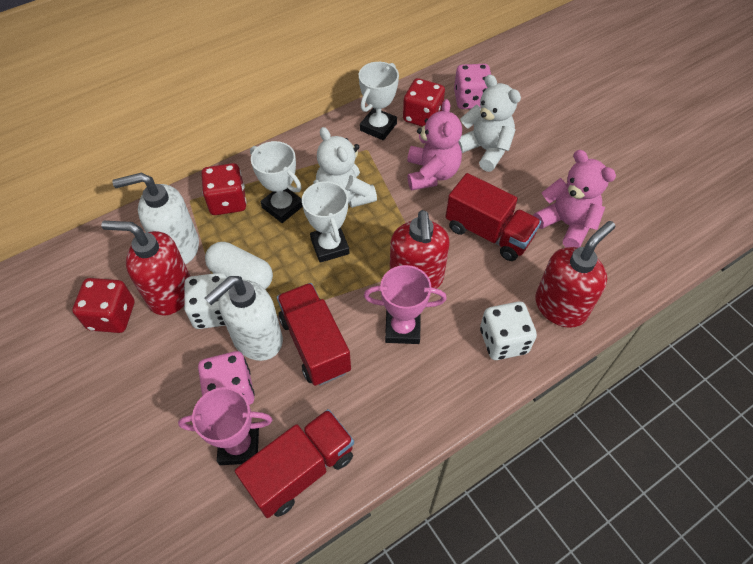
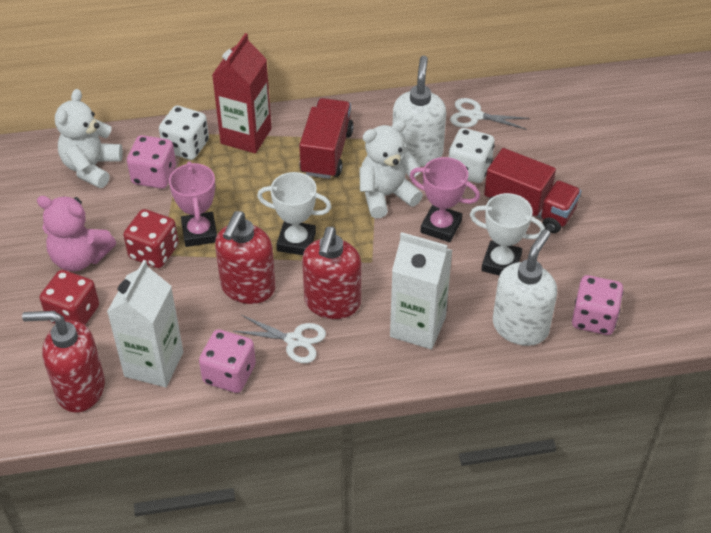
pink dice: [198,351,255,405] [454,64,491,109] = 2 -> [127,135,176,189] [199,329,256,393] [572,275,624,335] = 3
pink teddy bear: [407,99,462,190] [533,150,616,248] = 2 -> [37,196,116,271] = 1
red carton: none = 0 -> [212,33,272,153] = 1
red dice: [72,278,135,333] [201,163,247,215] [403,78,445,127] = 3 -> [40,270,99,325] [123,209,179,268] = 2
red truck: [235,409,354,518] [277,283,351,386] [446,173,541,261] = 3 -> [299,98,354,179] [484,148,581,233] = 2
white capsule: [205,242,273,289] = 1 -> none = 0
white carton: none = 0 -> [107,260,183,387] [390,232,452,349] = 2
white scissors: none = 0 -> [233,315,326,363] [450,98,530,130] = 2
white trophy: [250,141,303,223] [302,180,350,263] [359,62,399,140] = 3 -> [257,172,331,255] [470,193,545,276] = 2

